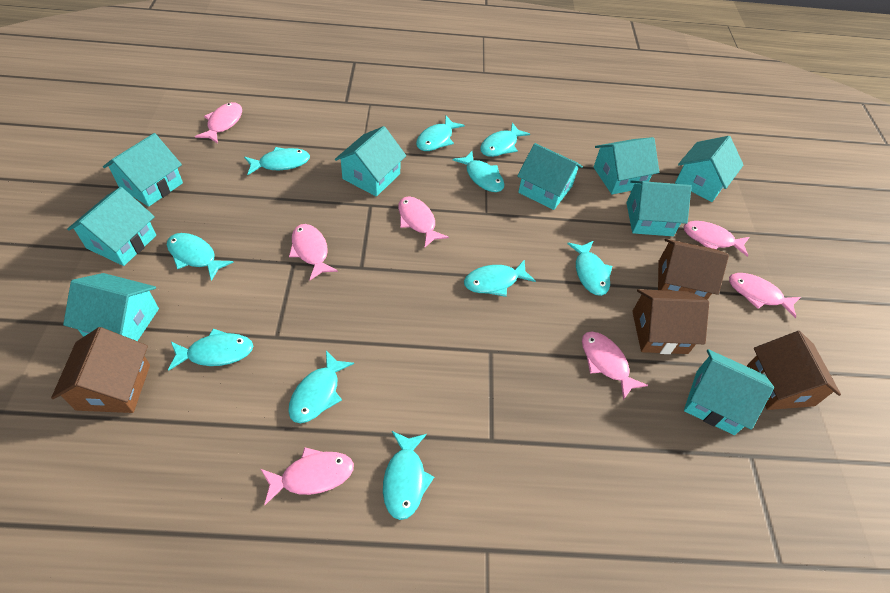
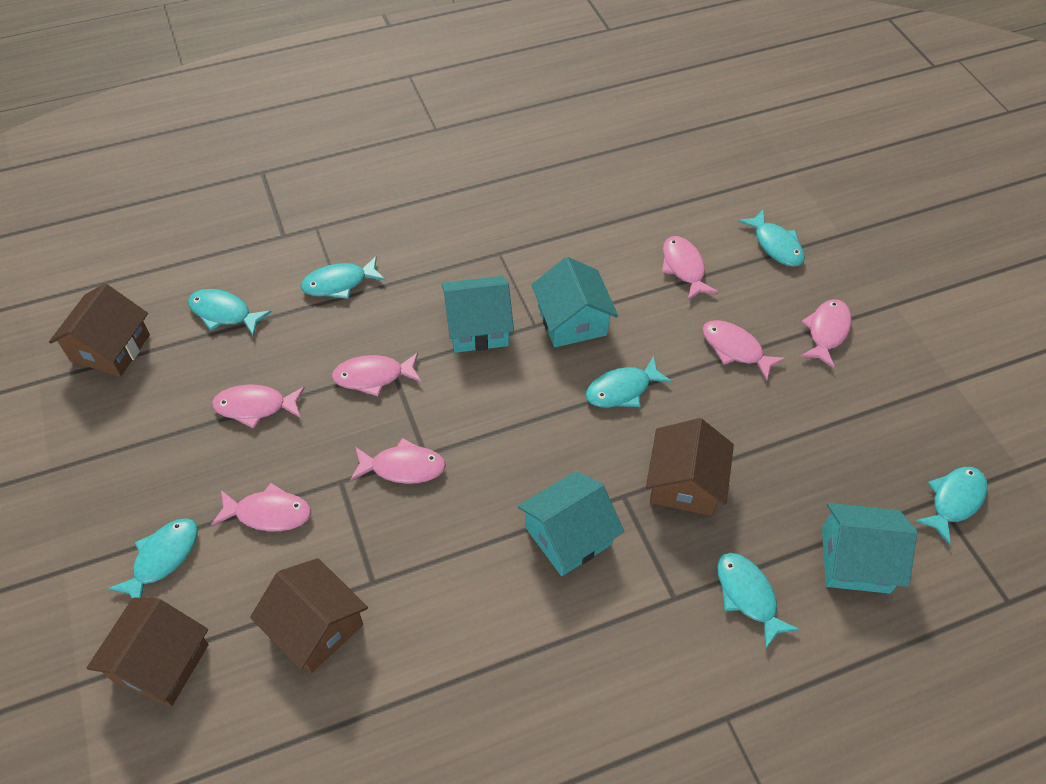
turquoise fish: [167,233,234,281] [168,328,253,371] [244,147,310,175] [288,350,354,423] [383,431,434,520] [416,116,465,151] [453,151,504,192] [464,259,536,297] [480,123,530,157] [567,241,612,296] = 10 -> [108,518,198,598] [188,289,272,337] [301,256,386,299] [586,356,672,408] [717,553,800,649] [738,210,805,267] [915,467,987,545] = 7
turquoise house: [63,273,159,341] [67,187,156,266] [103,133,183,207] [335,126,406,197] [517,143,583,210] [593,137,659,194] [626,180,692,236] [675,136,744,202] [684,349,774,435] = 9 -> [441,276,514,353] [518,471,624,576] [532,257,618,347] [822,503,917,594] = 4

